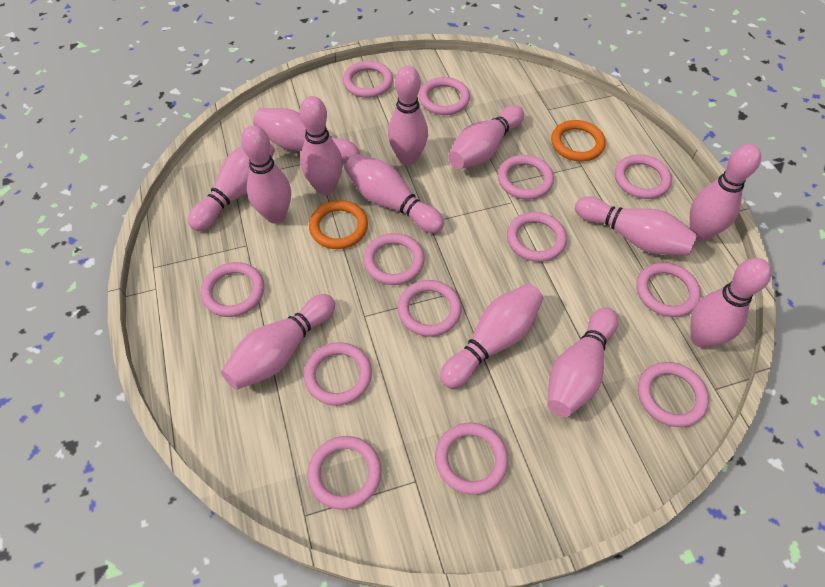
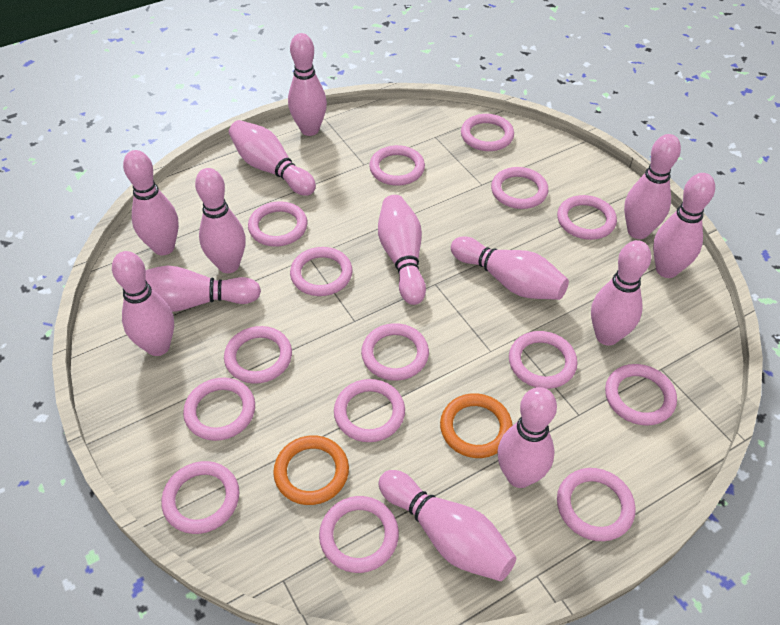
pink ring: [201,262,264,317] [304,342,372,406] [307,436,382,510] [343,61,393,98] [363,233,424,285] [397,280,461,337] [419,77,470,115] [435,423,508,495] [498,155,554,200] [507,212,567,262] [615,154,672,199] [636,262,701,317] [638,362,709,427] = 13 -> [161,461,239,534] [183,378,255,441] [224,326,292,384] [248,201,307,247] [290,247,353,296] [319,496,399,573] [334,379,405,442] [361,323,429,381] [369,145,425,186] [461,114,514,151] [491,167,548,209] [509,331,577,389] [557,195,617,240] [557,468,636,541] [605,364,677,426] = 15

